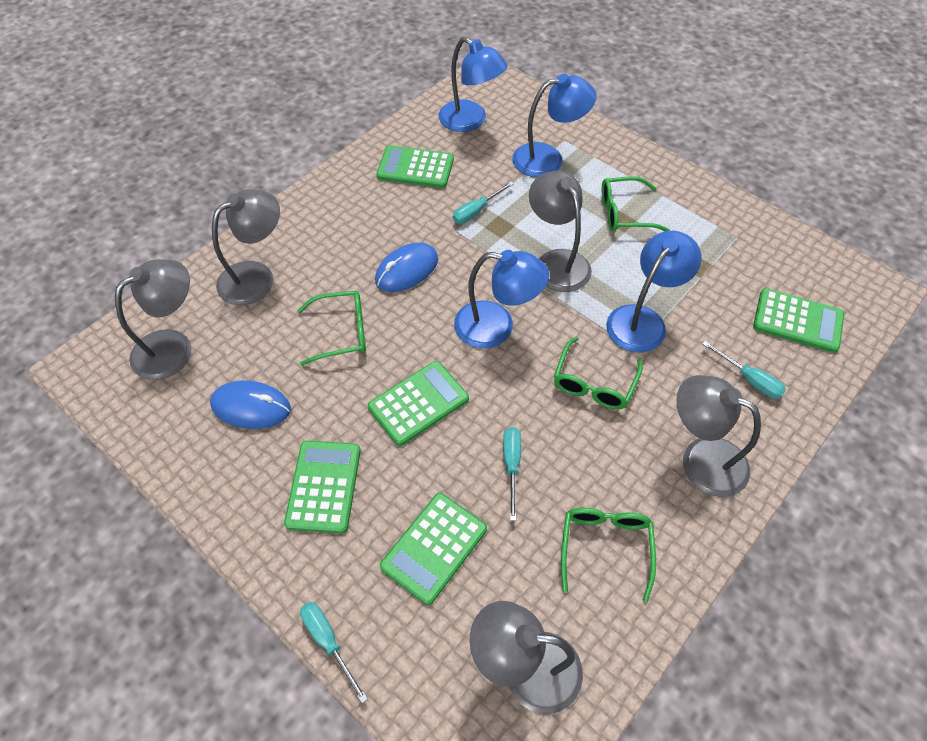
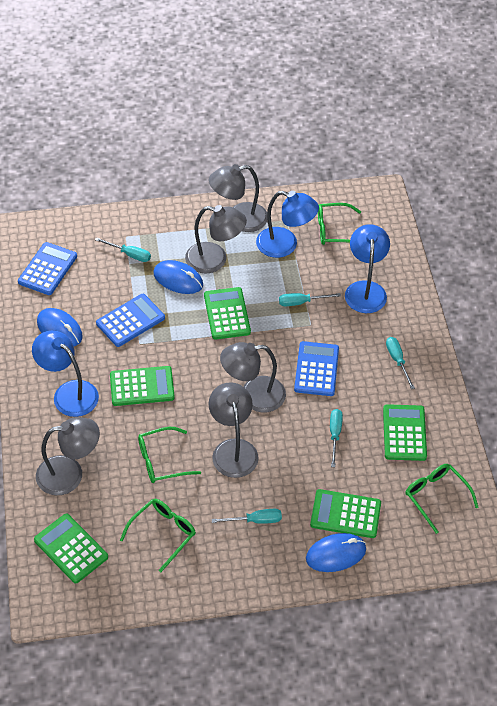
blue calculator: none = 0 -> [18,242,77,295] [96,294,165,347] [294,341,339,396] = 3
blue lamp: [438,37,508,132] [454,250,549,348] [512,74,596,177] [606,231,701,352] = 4 -> [32,331,99,417] [256,191,319,258] [345,224,390,313] = 3
blue mouse: [210,380,291,429] [375,242,438,292] = 2 -> [37,308,83,346] [153,260,203,294] [306,533,366,572] = 3
turquoise screwdriver: [300,602,368,703] [453,182,514,224] [503,427,521,521] [702,341,786,399] = 4 -> [95,237,151,262] [211,509,282,524] [279,293,341,306] [330,409,343,467] [386,337,415,389] = 5

